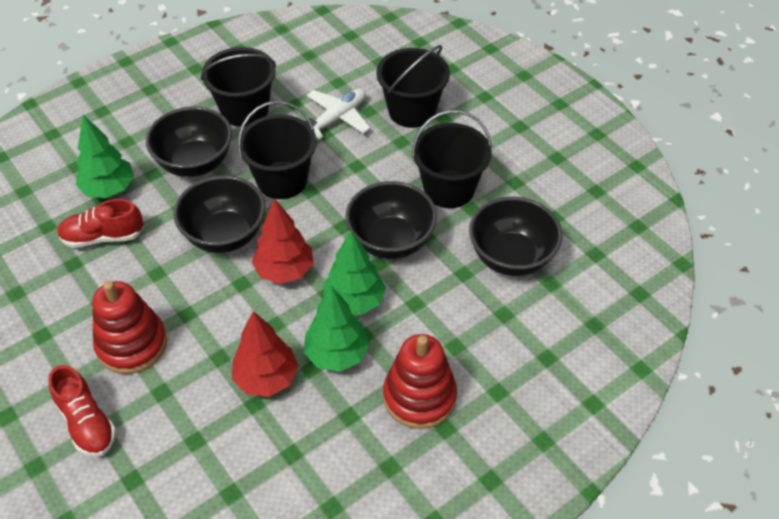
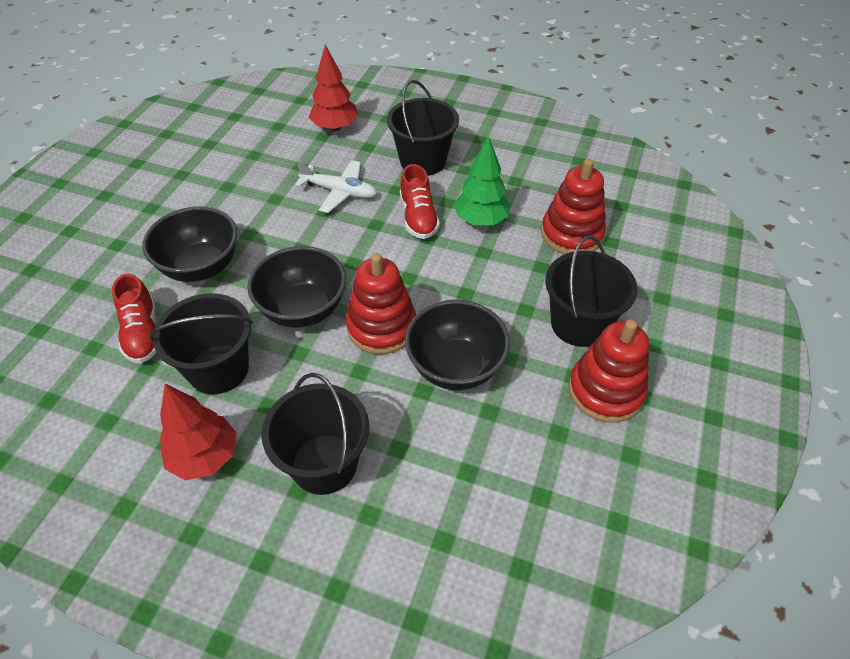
black bowl: [146,106,232,177] [173,176,265,253] [345,181,437,259] [469,197,563,276] = 4 -> [142,206,237,282] [247,246,346,328] [405,300,510,390] = 3
green tree: [76,115,134,198] [304,286,370,372] [323,231,386,315] = 3 -> [454,136,511,225] = 1
red stacking toy: [92,281,167,374] [383,334,457,429] = 2 -> [346,253,416,354] [541,159,606,254] [568,319,649,423] = 3

